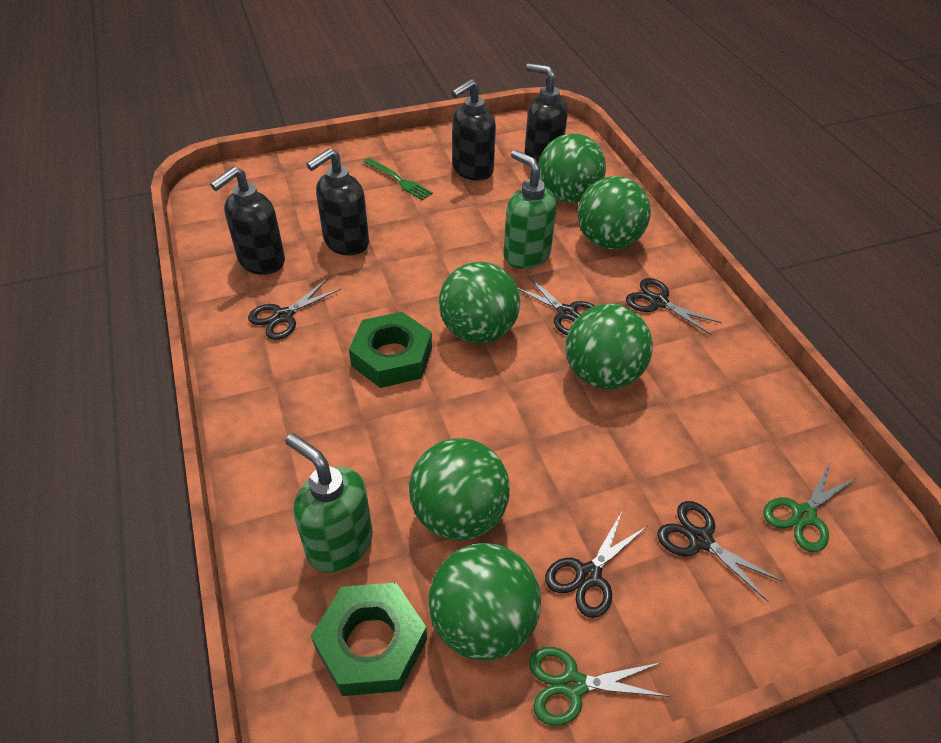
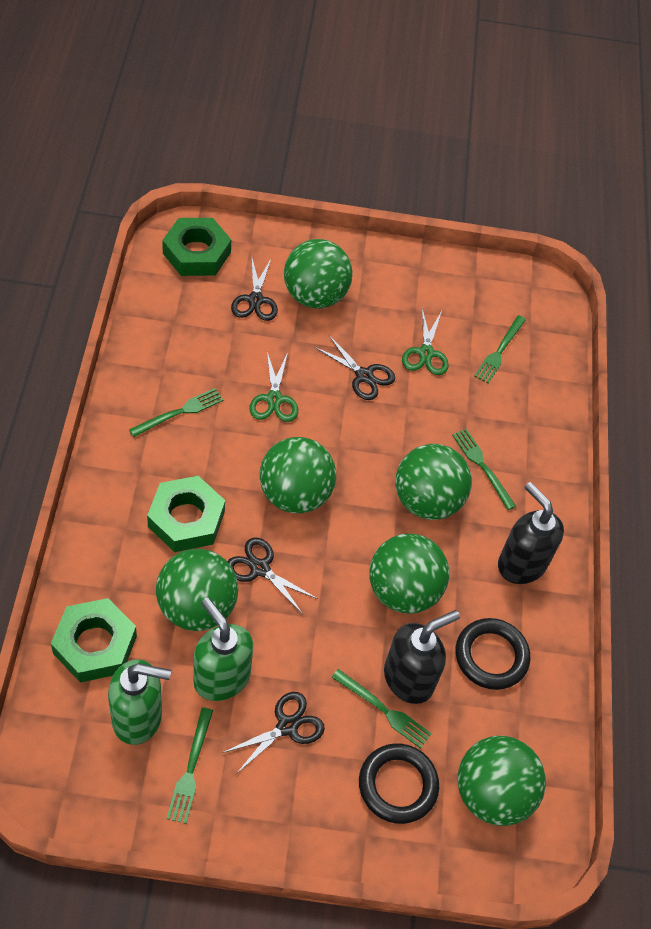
black ring: none = 0 -> [359,743,439,824] [456,618,530,690] = 2
black scissors: [248,279,341,340] [518,275,595,335] [545,512,647,618] [626,278,722,335] [657,501,783,602] = 5 -> [222,692,325,774] [227,537,318,614] [231,259,278,321] [314,336,395,400] = 4
black soap dispenser: [210,166,285,275] [306,148,369,256] [451,79,496,181] [524,63,568,166] = 4 -> [384,610,460,704] [498,482,564,584] = 2
green fork: [363,158,433,200] = 1 -> [129,388,223,437] [166,707,213,824] [332,669,432,749] [452,429,516,510] [474,315,526,383] = 5
green nut: [311,583,427,696] [349,312,432,388] = 2 -> [51,598,137,683] [147,476,225,552] [162,218,231,276] = 3

